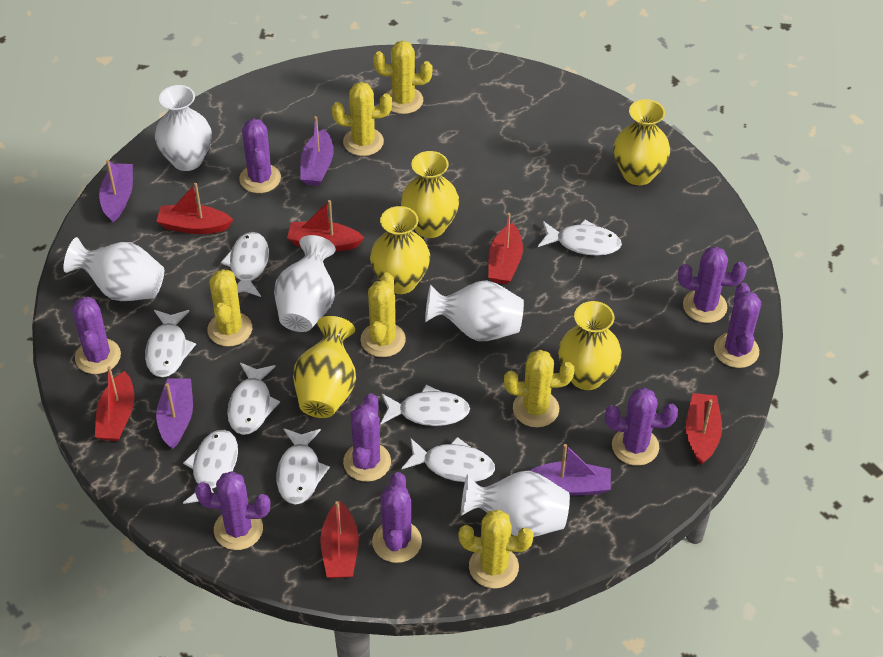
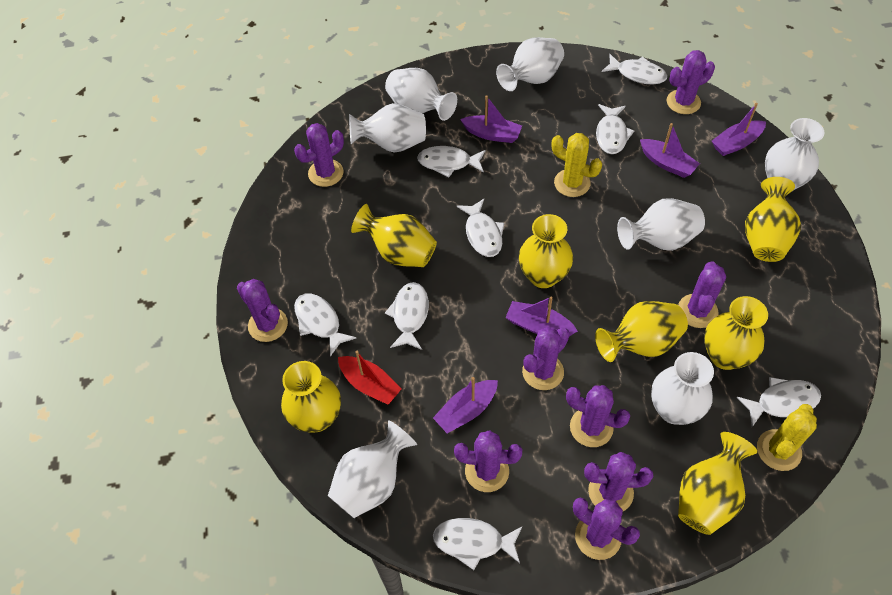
purple boat: [99,159,133,222] [156,378,193,449] [300,116,333,186] [530,444,611,496] = 4 -> [433,377,498,433] [460,95,522,143] [505,296,578,336] [640,123,700,178] [712,103,766,156] = 5
purple cactus: [72,297,121,374] [195,471,271,550] [239,118,281,193] [343,393,391,482] [372,472,422,563] [605,388,678,466] [678,246,747,323] [714,283,761,368] = 8 -> [237,279,288,342] [294,123,344,187] [454,430,522,492] [522,327,570,390] [566,385,630,447] [573,497,640,560] [584,452,653,511] [666,50,715,114] [678,261,726,328] = 9
red boat: [95,366,134,441] [156,183,233,234] [287,200,364,251] [320,501,359,578] [488,213,523,285] [686,393,722,465] = 6 -> [338,350,402,405] = 1
white vase: [64,237,164,301] [155,85,212,171] [274,235,336,332] [425,280,524,341] [461,471,570,537] = 5 -> [328,420,417,518] [349,103,426,153] [385,68,457,121] [496,37,564,91] [617,198,705,251] [651,352,714,425] [765,118,824,191] = 7
yellow cactus: [207,269,252,347] [332,82,392,156] [360,272,406,357] [373,41,432,114] [458,510,534,588] [504,350,574,427] = 6 -> [552,133,602,197] [757,404,817,471] = 2
yellow vase: [293,316,356,418] [370,206,430,294] [401,151,459,238] [558,301,621,390] [613,99,670,185] = 5 -> [281,361,341,433] [351,204,437,267] [519,214,573,288] [595,301,688,362] [678,432,757,535] [704,296,768,370] [745,177,801,262] = 7

